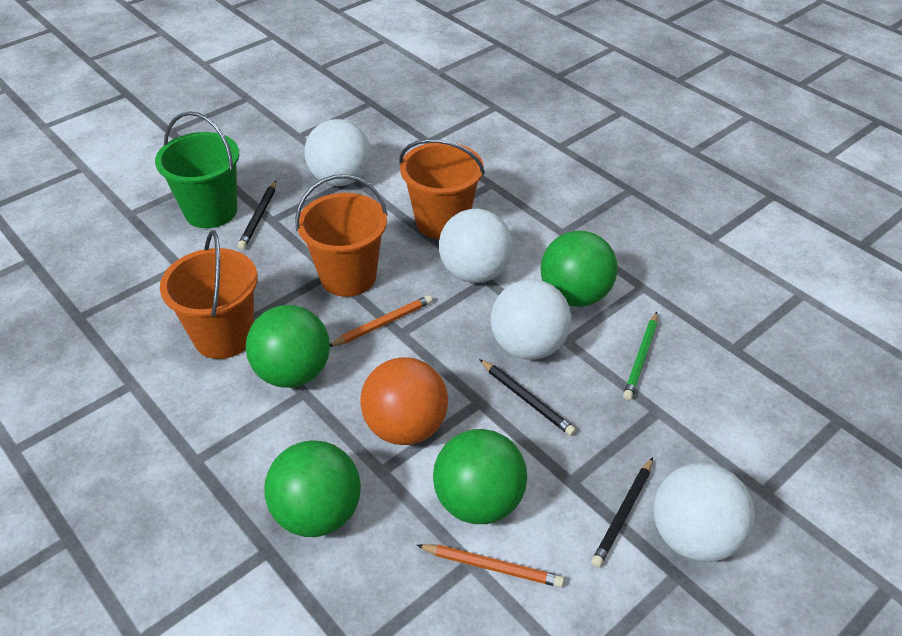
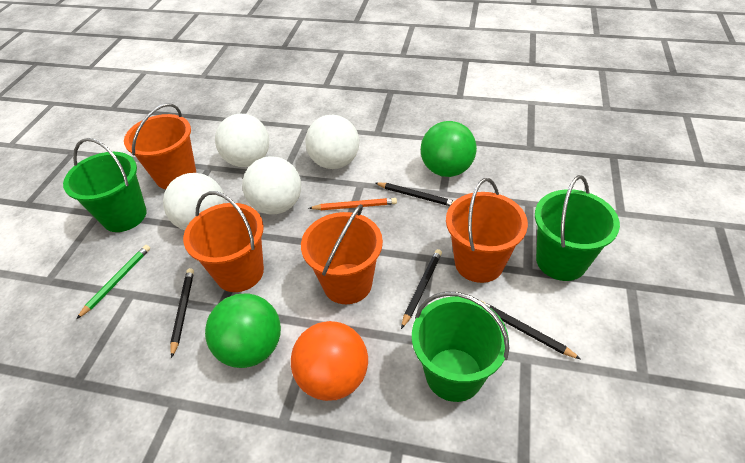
black pencil: [238,181,276,249] [479,359,576,436] [591,457,653,568] = 3 -> [170,268,194,358] [376,182,454,206] [401,249,442,329] [480,300,581,359] = 4
green ball: [246,305,330,388] [264,440,361,537] [433,429,527,524] [540,231,617,307] = 4 -> [205,293,281,368] [421,121,477,177] = 2
green bucket: [155,111,239,228] = 1 -> [63,138,147,232] [412,291,509,402] [535,175,620,281] = 3
orange bucket: [160,230,258,359] [295,174,388,297] [399,139,485,239] = 3 -> [124,103,196,189] [183,191,264,292] [301,204,383,304] [446,178,528,283] = 4
orange pencil: [330,295,433,347] [417,544,564,588] = 2 -> [309,198,397,210] = 1

